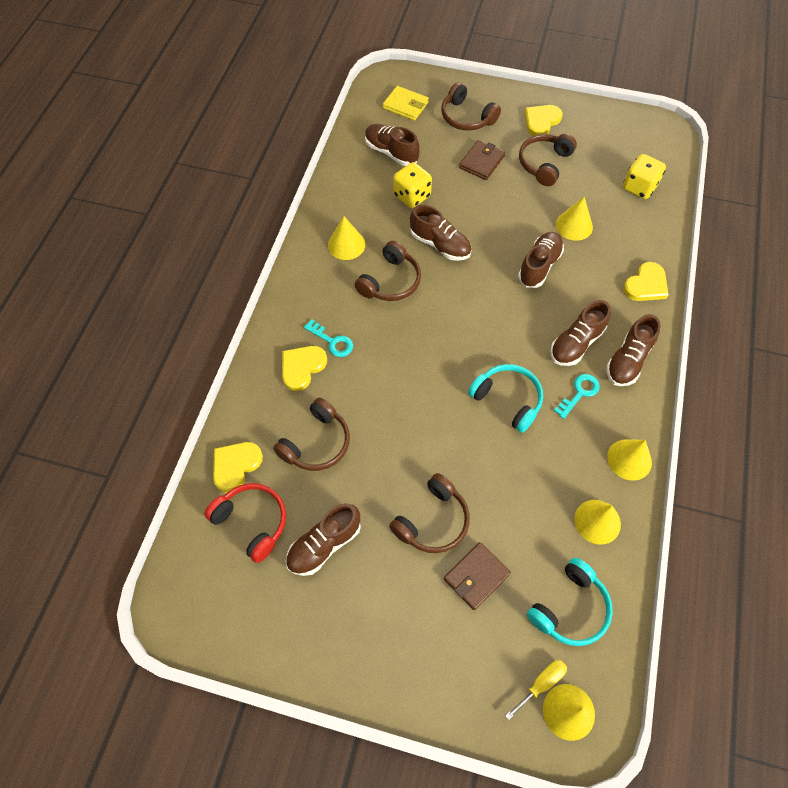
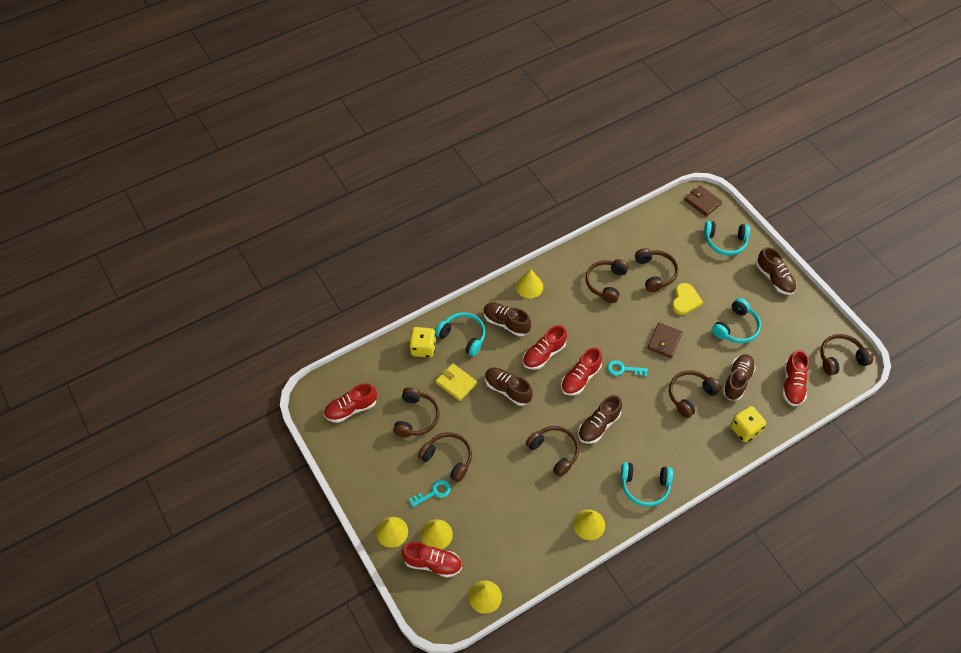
brown headphones: [273,398,350,471] [355,241,421,301] [389,473,470,553] [441,82,501,131] [519,134,577,186] = 5 -> [393,387,440,437] [418,432,472,482] [526,426,579,477] [585,259,629,303] [635,248,678,292] [669,370,721,418] [820,334,873,376] = 7
brown shoe: [286,503,361,576] [365,124,420,166] [410,205,471,261] [518,232,564,288] [550,300,611,366] [606,314,660,386] = 6 -> [483,303,531,336] [485,368,533,406] [578,395,622,444] [722,354,756,400] [756,247,797,295] = 5
red headphones: [204,483,286,563] = 1 -> none = 0
red shoe: none = 0 -> [324,383,377,423] [401,542,462,578] [523,325,567,370] [561,347,602,395] [782,350,809,406] = 5
turquoise headphones: [468,364,543,433] [527,558,613,646] = 2 -> [435,312,486,356] [621,462,673,507] [704,221,750,255] [712,298,761,343] = 4
yellow heart: [213,442,263,493] [282,346,327,391] [525,105,563,136] [623,262,668,301] = 4 -> [672,283,703,315] = 1
yellow screwdriver: [505,660,567,720] = 1 -> none = 0

